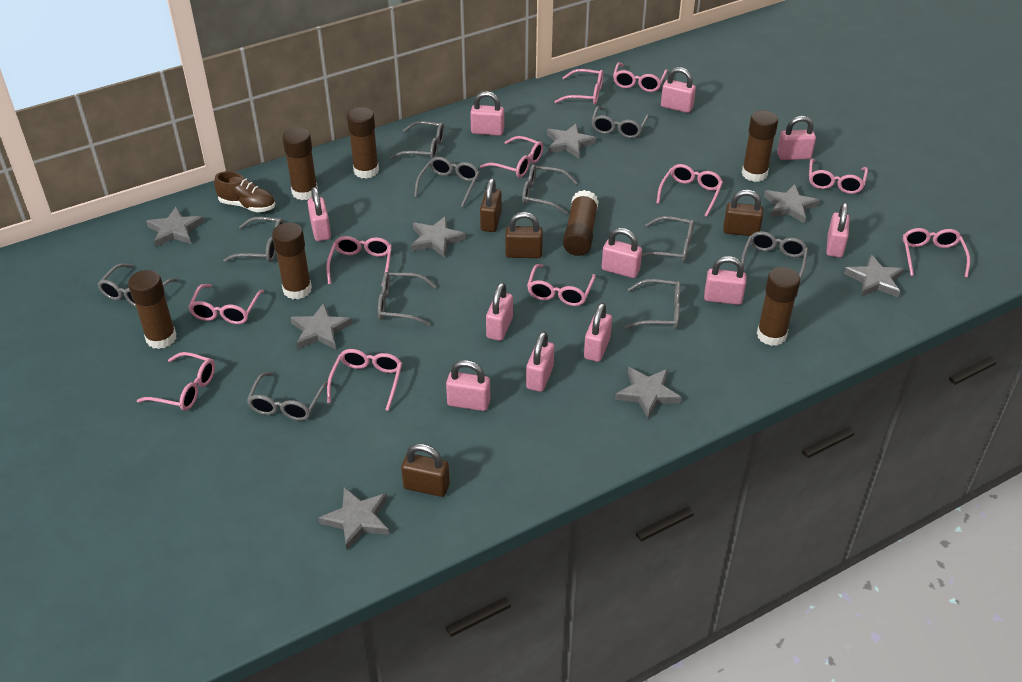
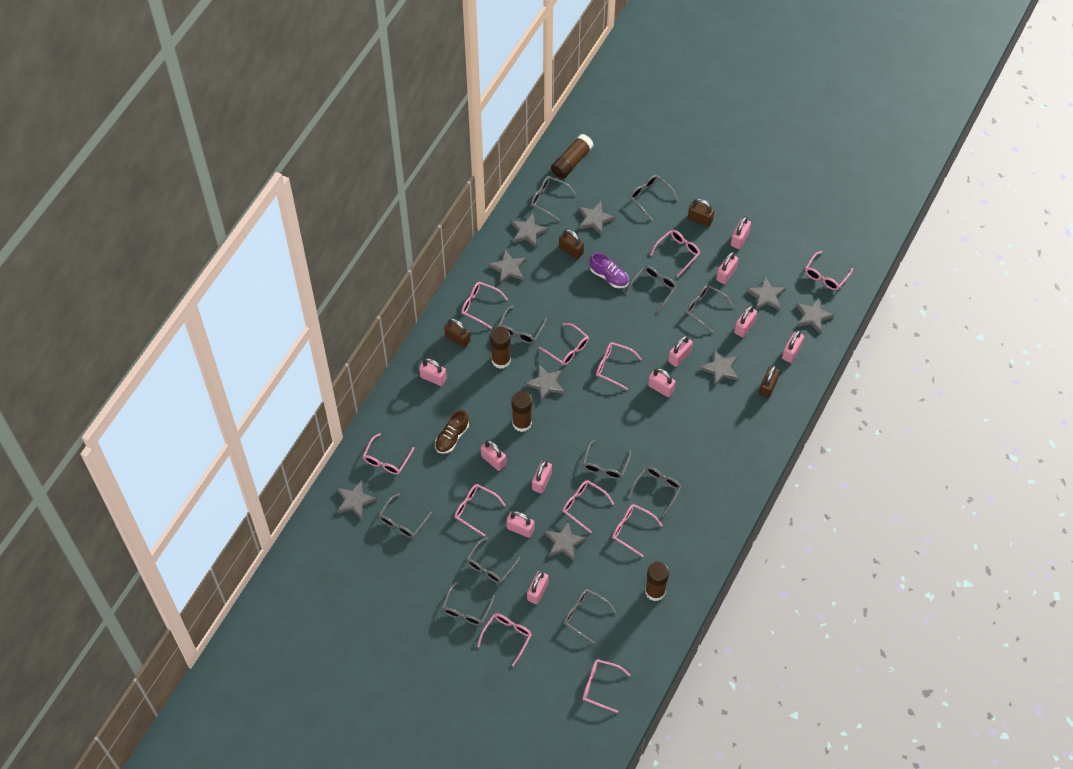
brown glue stick: [128,270,176,349] [272,222,312,299] [282,128,318,200] [347,107,379,179] [563,190,599,256] [742,110,778,182] [757,267,801,346] = 7 -> [490,327,511,369] [512,391,532,432] [551,134,594,179] [645,562,669,601] = 4
grey star: [146,207,204,247] [290,303,352,349] [318,487,389,550] [411,216,466,258] [547,123,597,159] [615,367,682,419] [764,184,820,224] [844,255,904,298] = 8 -> [337,480,377,520] [488,250,527,284] [511,213,548,248] [525,364,564,402] [545,521,586,561] [579,201,615,235] [700,349,739,386] [746,276,786,310] [796,298,834,333] = 9
purple shoe: none = 0 -> [590,252,629,288] = 1

